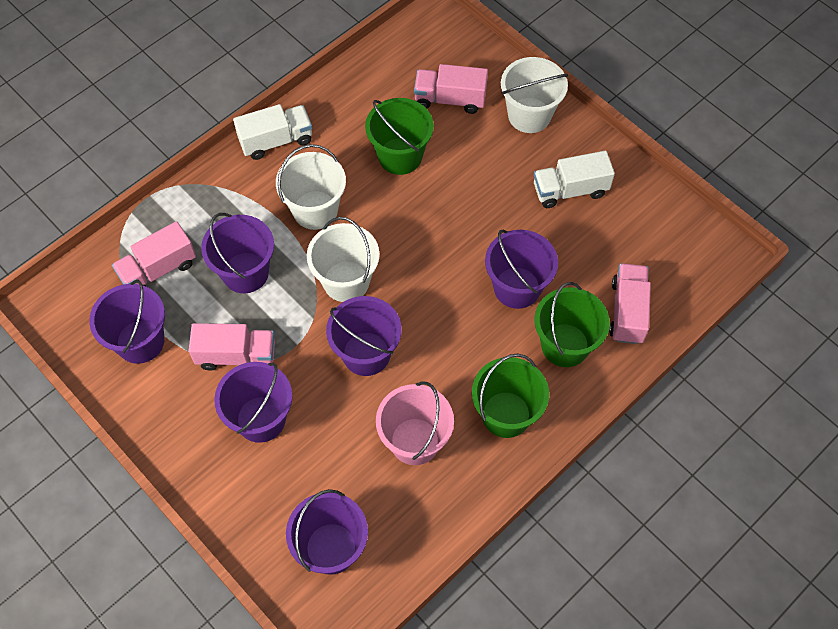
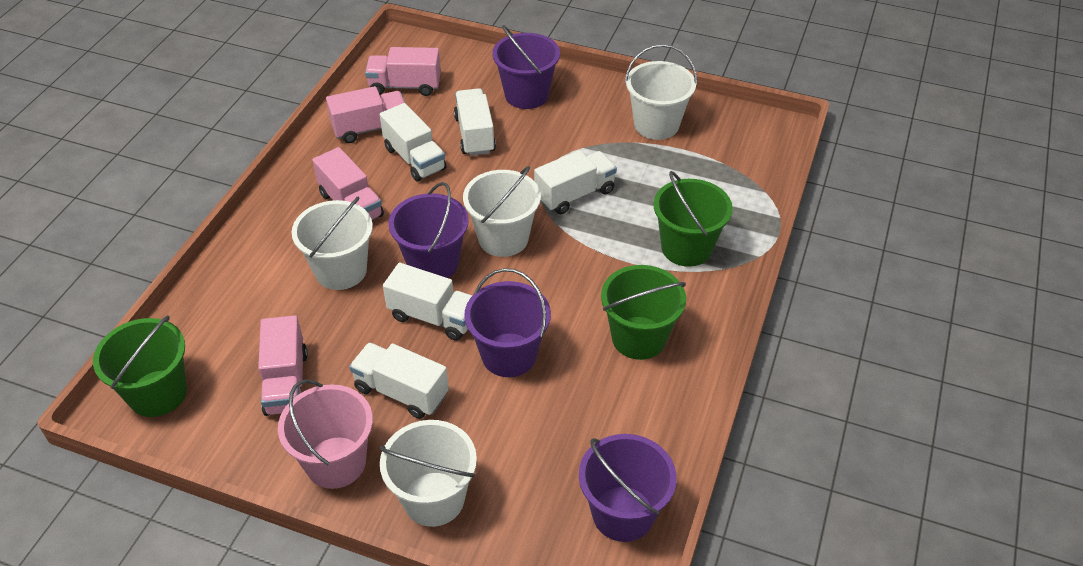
purple bucket: [89,280,165,364] [201,213,274,293] [214,362,292,443] [286,489,368,575] [326,296,402,376] [485,230,558,309] = 6 -> [388,182,469,278] [464,268,551,377] [492,25,560,109] [579,434,677,542] = 4
white bucket: [276,144,346,230] [307,217,380,302] [501,57,568,133] = 3 -> [292,197,373,290] [380,420,477,527] [463,166,541,257] [625,44,697,140] = 4
white truck: [233,104,312,160] [534,151,615,208] = 2 -> [349,343,449,419] [380,103,446,182] [383,263,472,341] [454,88,496,156] [534,150,617,214] = 5

